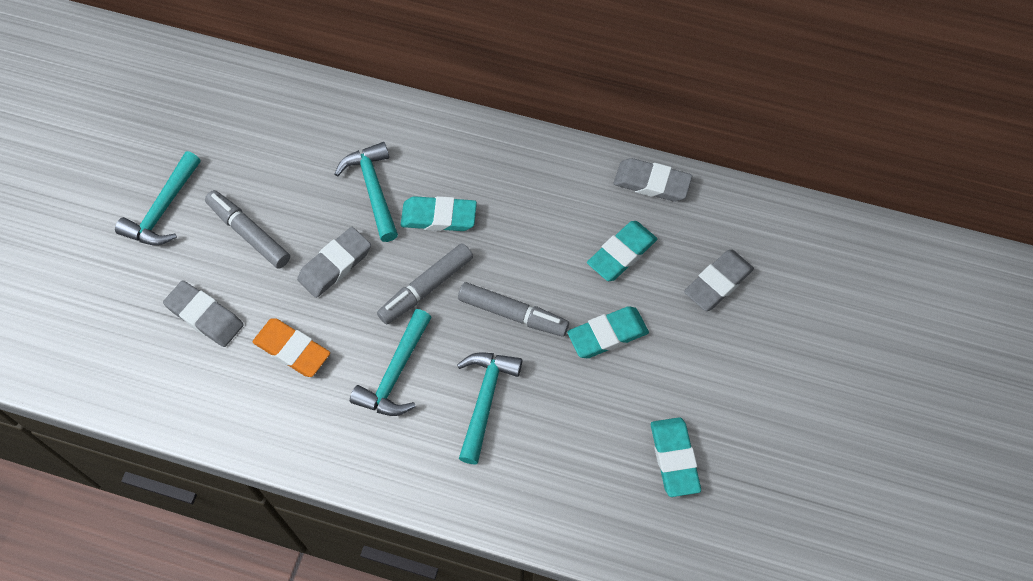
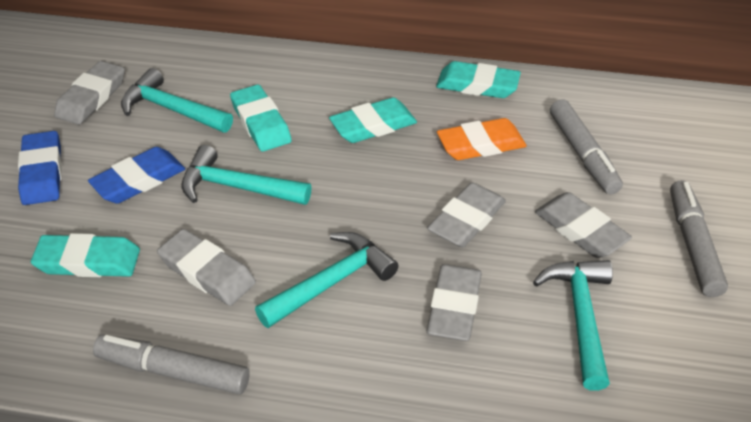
blue eraser: none = 0 -> [18,131,62,205] [88,147,185,204] = 2
grey eraser: [163,280,244,347] [297,227,371,298] [614,158,692,202] [684,250,754,311] = 4 -> [54,61,125,125] [157,229,256,306] [427,182,506,247] [427,264,482,341] [535,192,632,258] = 5

